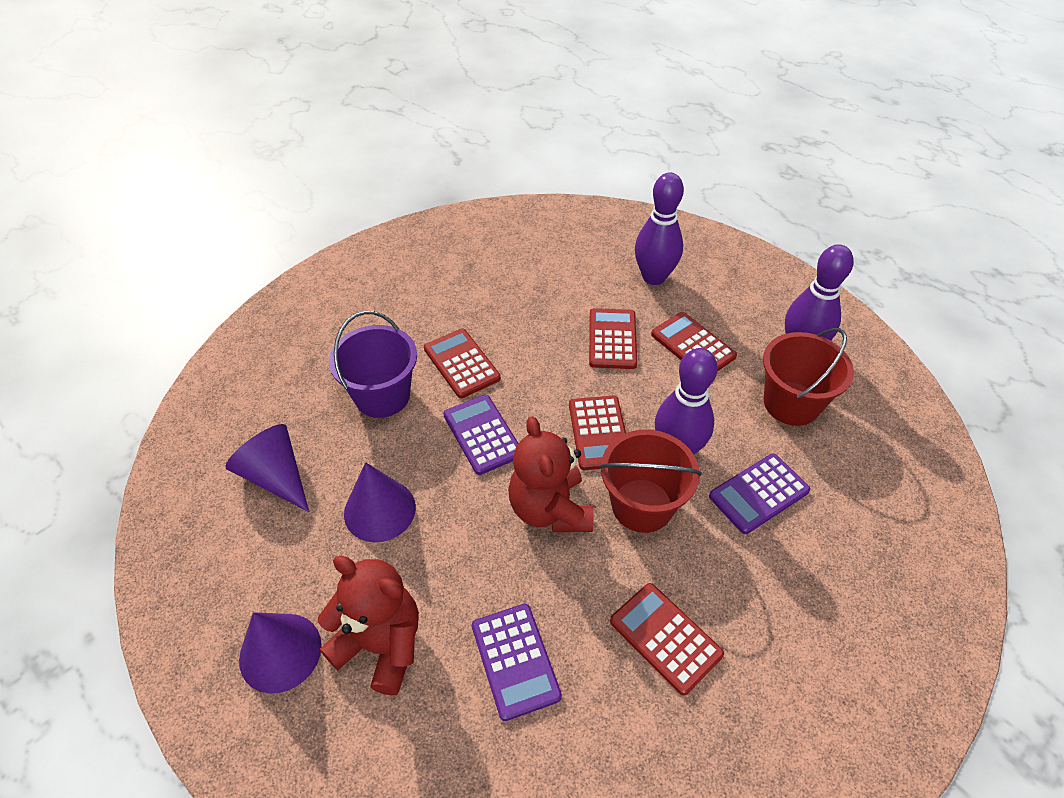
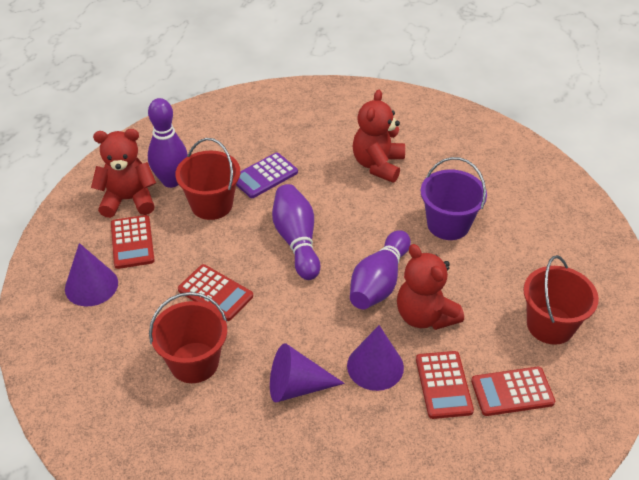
purple calculator: [443,395,519,475] [472,604,562,721] [709,453,810,534] = 3 -> [236,152,298,198] = 1
red bucket: [599,430,702,533] [763,328,854,426] = 2 -> [149,292,227,383] [175,138,240,220] [523,255,599,345] = 3
red calculator: [424,329,501,398] [569,396,626,470] [589,308,637,369] [610,583,724,695] [651,312,737,371] = 5 -> [111,215,155,269] [178,264,253,321] [416,351,474,419] [471,367,555,416] = 4
red teddy bear: [318,556,419,695] [508,416,593,532] = 2 -> [91,129,156,218] [353,89,405,183] [397,244,464,330] = 3

